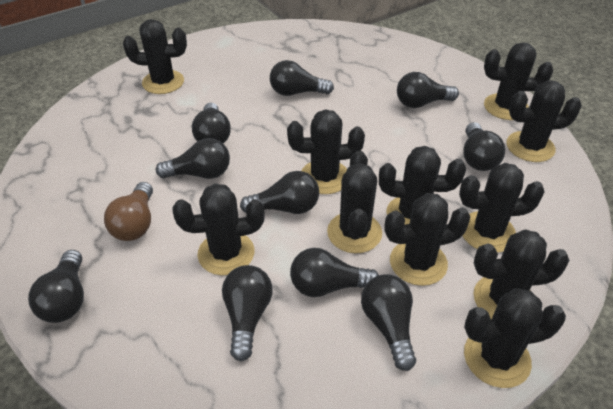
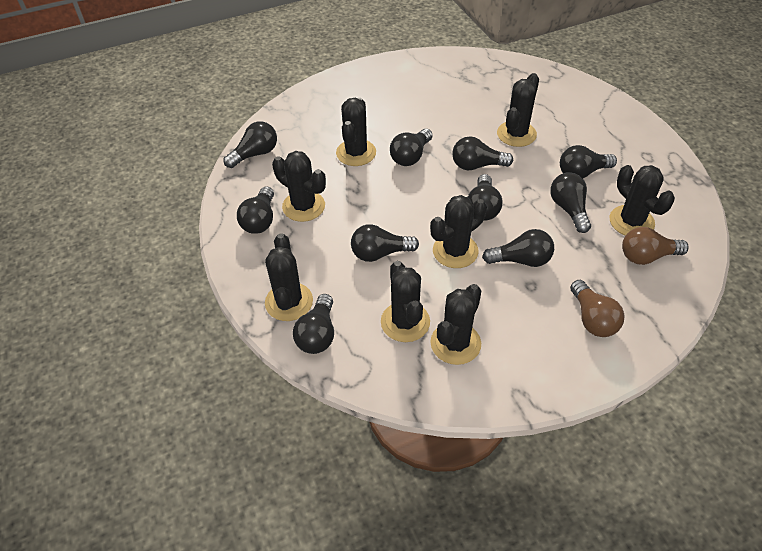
black cactus: [123,19,187,94] [172,183,265,276] [287,109,365,194] [327,151,382,253] [379,146,466,225] [385,193,471,286] [459,163,545,253] [464,288,566,388] [473,229,569,319] [484,42,553,120] [506,80,582,162] = 11 -> [265,233,313,321] [272,151,326,222] [336,98,376,166] [381,261,430,342] [430,195,487,268] [430,284,481,365] [497,73,539,147] [610,165,675,236] = 8
brown light bulb: [104,182,153,241] = 1 -> [570,280,624,337] [622,227,689,265] = 2

